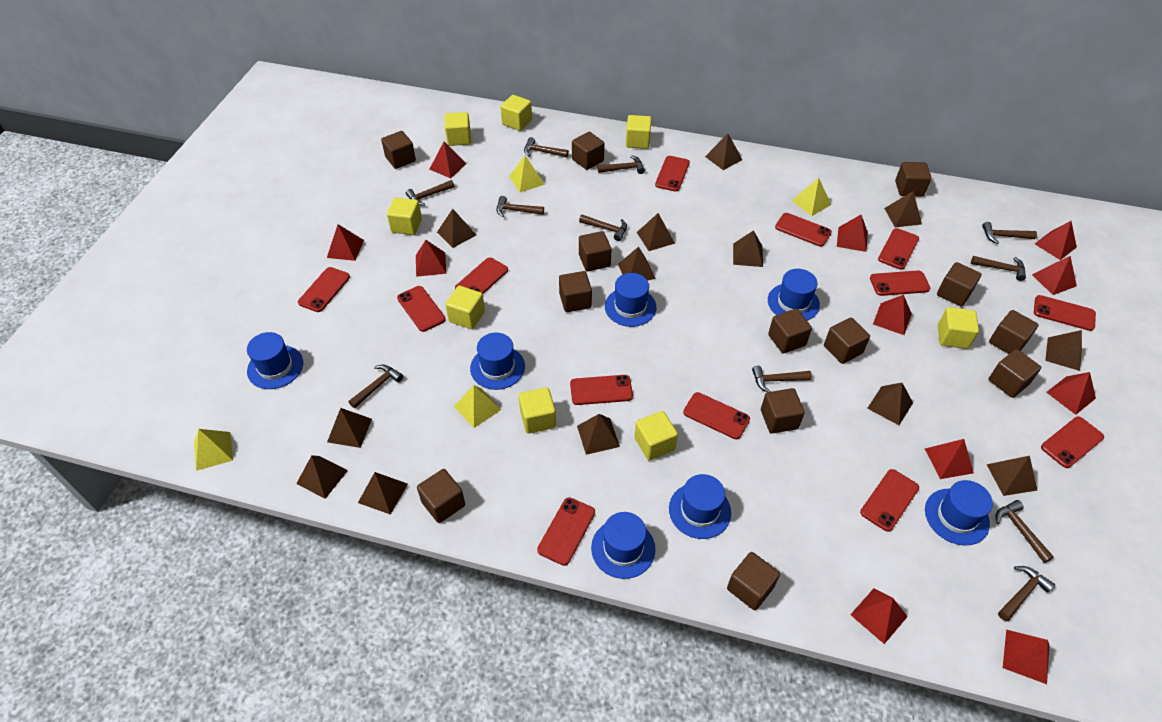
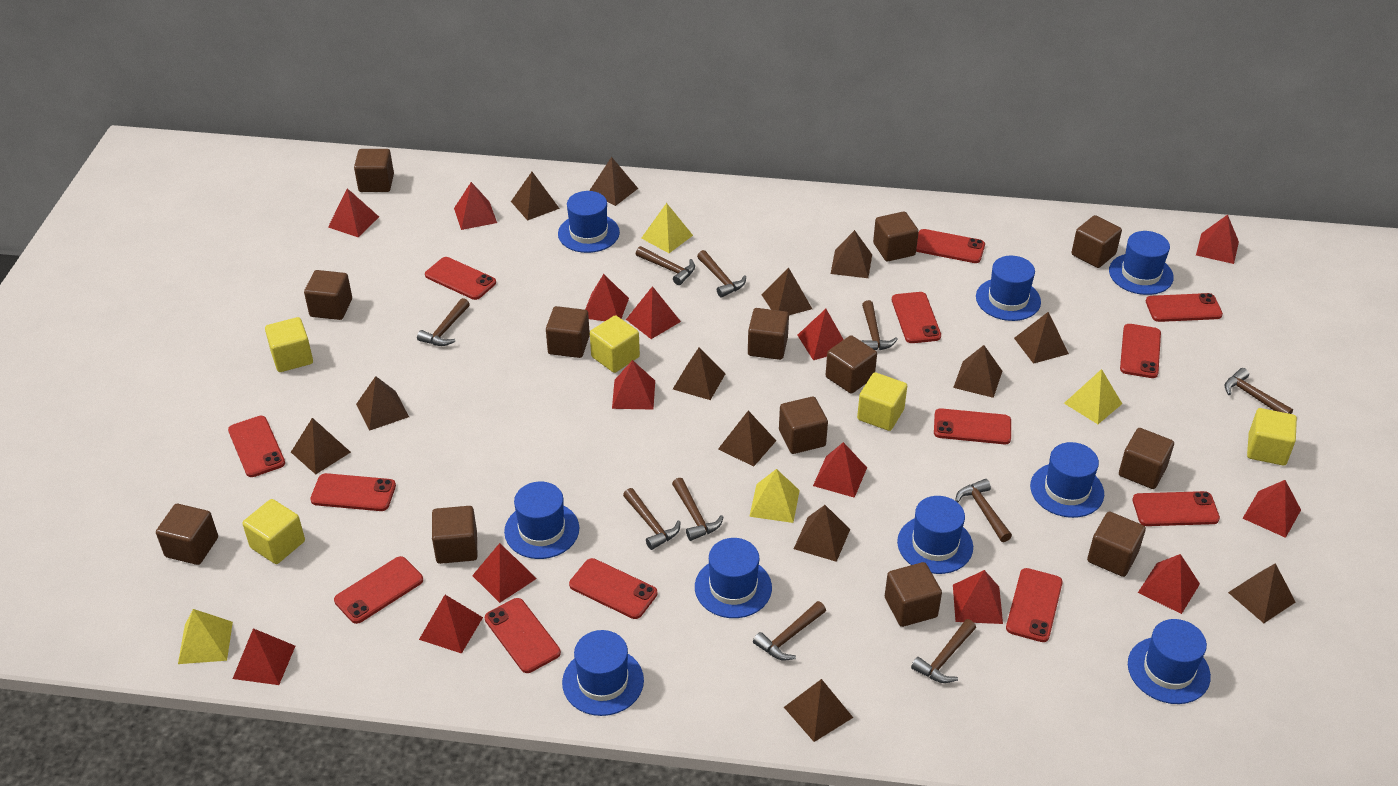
blue hat: [247,332,303,389] [470,333,525,390] [591,512,655,579] [605,273,657,327] [669,474,731,539] [768,269,820,321] [925,480,993,546] = 7 -> [504,482,579,559] [558,191,620,253] [562,630,644,716] [695,538,772,618] [897,496,973,574] [976,256,1041,321] [1030,442,1104,518] [1109,231,1174,295] [1128,619,1211,704] = 9
brown hammer: [348,365,403,408] [406,180,454,206] [496,196,544,217] [524,137,569,157] [579,215,627,241] [597,155,645,174] [752,366,812,392] [971,256,1026,281] [982,222,1037,244] [996,500,1054,563] [998,566,1055,621] = 11 -> [417,298,470,346] [623,488,681,550] [636,246,695,285] [672,478,723,541] [697,250,746,298] [753,601,826,661] [862,300,898,350] [911,619,976,683] [955,479,1012,542] [1225,368,1293,414] = 10
red pyramid: [327,224,364,261] [416,240,446,277] [429,142,467,178] [837,215,868,252] [850,589,908,644] [873,295,912,335] [925,439,974,479] [1003,630,1049,684] [1032,256,1077,295] [1035,221,1077,260] [1046,372,1096,415] = 11 -> [233,628,295,685] [328,188,379,237] [419,595,483,654] [454,182,497,230] [472,543,537,603] [585,274,629,321] [612,360,655,410] [626,286,681,339] [797,309,844,360] [813,442,867,498] [953,570,1003,624] [1138,554,1200,614] [1196,214,1239,264] [1242,480,1301,538] = 14
yellow cube: [387,198,422,235] [445,112,471,146] [445,286,485,329] [501,95,532,131] [519,387,556,434] [626,115,652,149] [634,411,678,461] [938,307,979,349] = 8 -> [242,499,305,564] [265,317,313,372] [590,315,640,373] [857,373,907,431] [1247,408,1297,466] = 5

